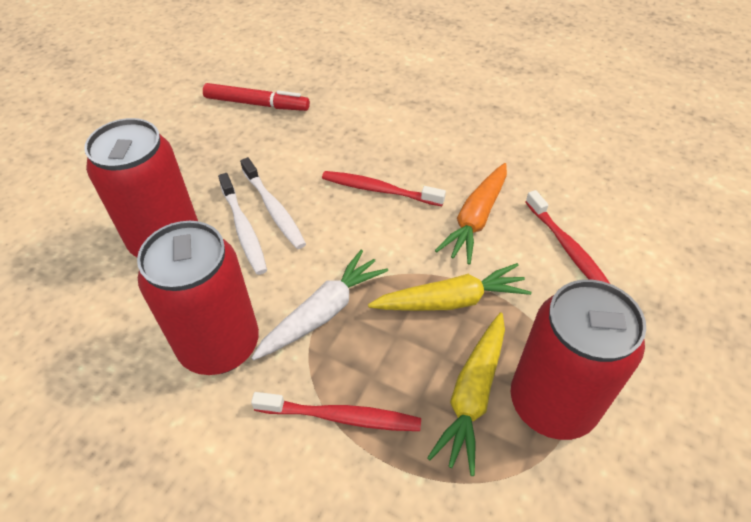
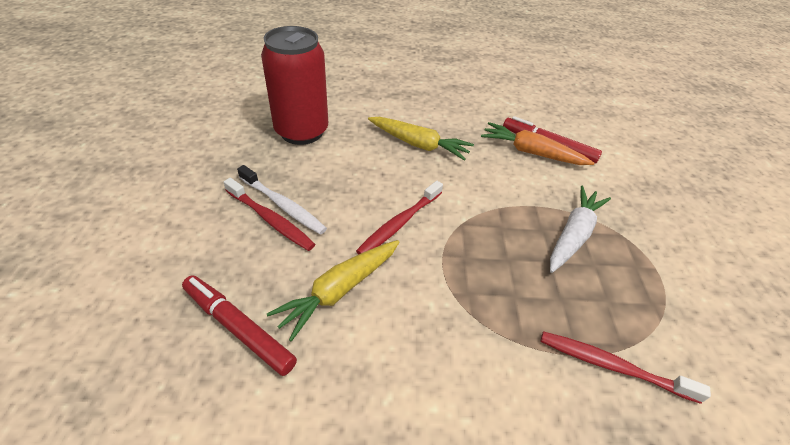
red can: [84,118,198,257] [137,221,259,375] [511,279,646,440] = 3 -> [261,26,328,145] = 1
red marker: [203,83,310,111] = 1 -> [182,275,297,376] [503,116,602,163] = 2
white toothbrush: [218,173,267,275] [240,157,306,249] = 2 -> [237,165,327,235] = 1

